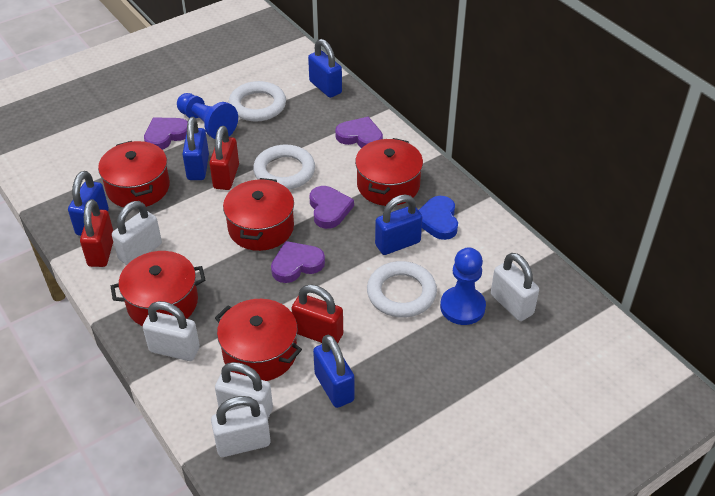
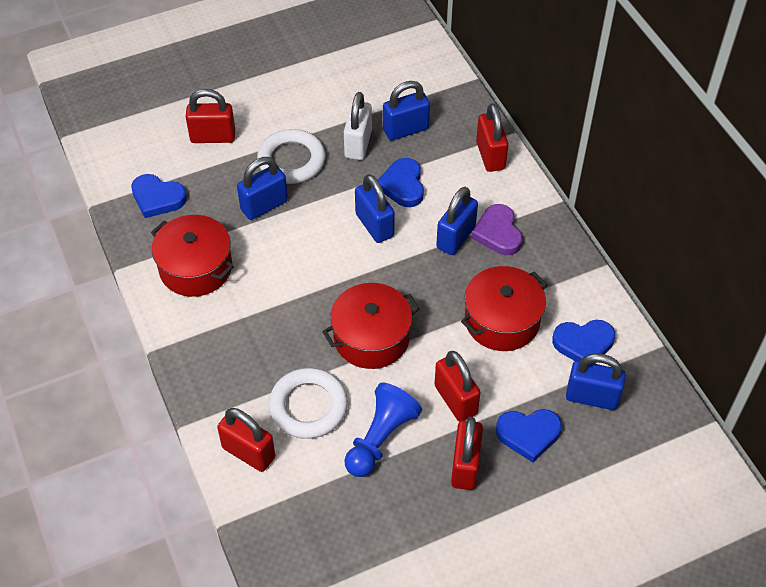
blue heart: [419,196,458,240] = 1 -> [131,174,187,218] [378,158,424,207] [496,409,562,463] [552,320,615,364] = 4
blue pawn: [177,93,238,139] [440,247,486,325] = 2 -> [344,382,422,477] = 1
purple heart: [144,117,188,150] [271,241,325,283] [310,186,354,229] [335,117,383,148] = 4 -> [471,204,523,255] = 1
red padlock: [80,199,113,267] [209,126,239,190] [291,284,343,343] = 3 -> [186,89,235,143] [217,408,275,472] [434,351,481,422] [451,417,483,490] [476,103,508,172] = 5
red pot: [98,141,170,209] [111,251,205,326] [215,299,302,381] [223,178,294,251] [355,138,423,206] = 5 -> [151,215,234,297] [322,283,420,369] [461,266,548,351] = 3
white padlock: [112,201,162,265] [143,301,200,361] [211,396,271,457] [215,362,273,418] [491,253,539,321] = 5 -> [344,92,372,160] = 1
white ring: [229,81,286,121] [253,144,315,190] [367,261,437,318] = 3 -> [257,129,325,184] [269,368,348,439] = 2

